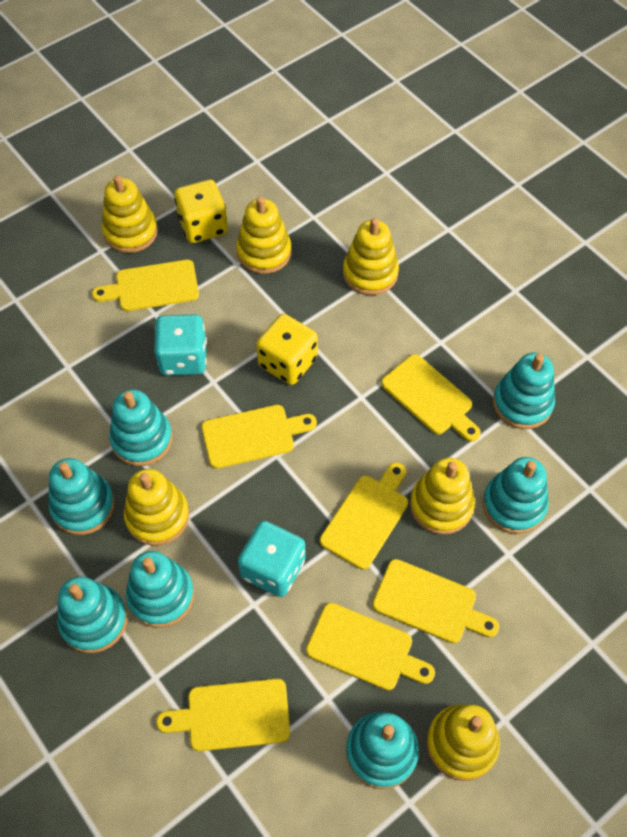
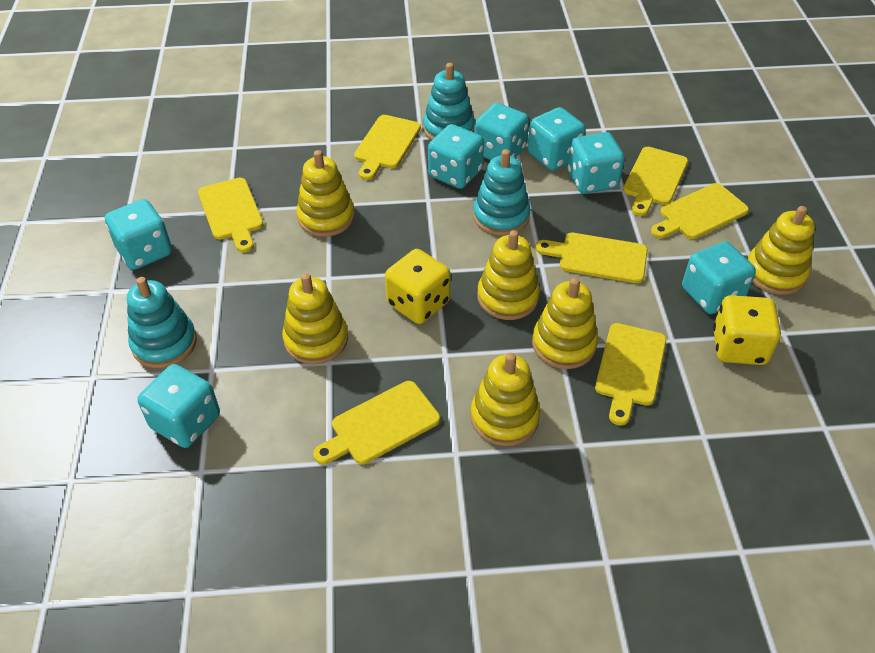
turquoise dice: [154,314,207,376] [238,521,306,597] = 2 -> [105,199,172,270] [137,364,220,448] [428,124,484,189] [474,103,529,160] [527,107,586,171] [567,132,625,194] [682,241,756,314] = 7
turquoise stacking toy: [49,458,115,535] [57,577,128,653] [109,389,172,466] [126,551,194,628] [346,712,419,789] [483,457,548,534] [493,353,555,429] = 7 -> [127,277,197,368] [423,63,475,140] [473,149,530,236] = 3

